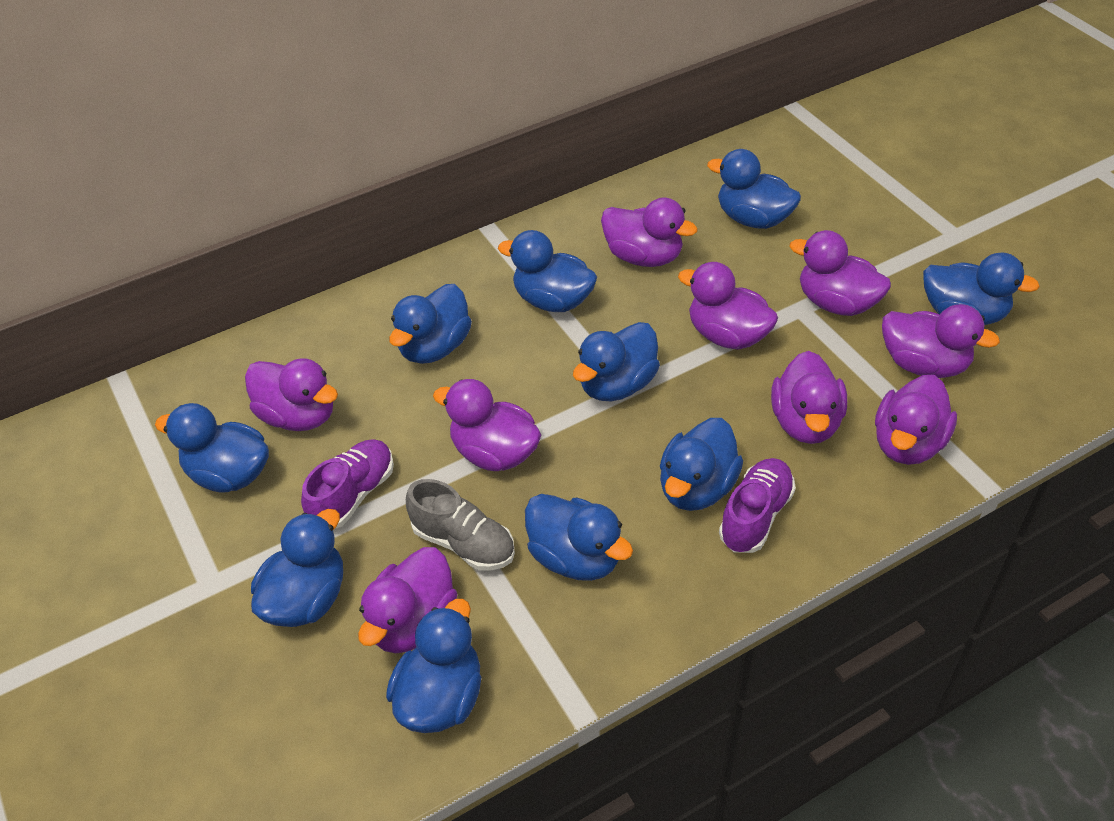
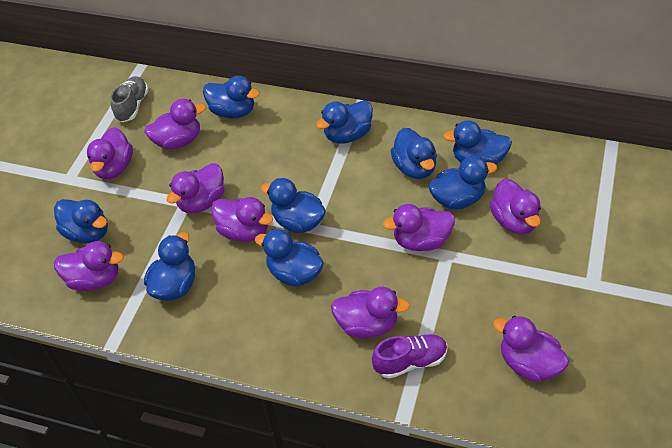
blue duck: [155,403,269,493] [251,509,343,627] [386,599,481,733] [389,284,472,364] [498,230,597,312] [525,494,633,581] [573,322,660,401] [660,418,743,511] [707,149,801,229] [923,252,1040,325] = 10 -> [54,199,108,243] [144,232,195,301] [203,76,260,118] [255,229,324,287] [261,178,326,233] [316,100,373,144] [391,128,437,179] [428,156,497,209] [443,121,512,165] = 9
purple shoe: [301,439,394,529] [719,458,796,553] = 2 -> [372,334,447,379] = 1

